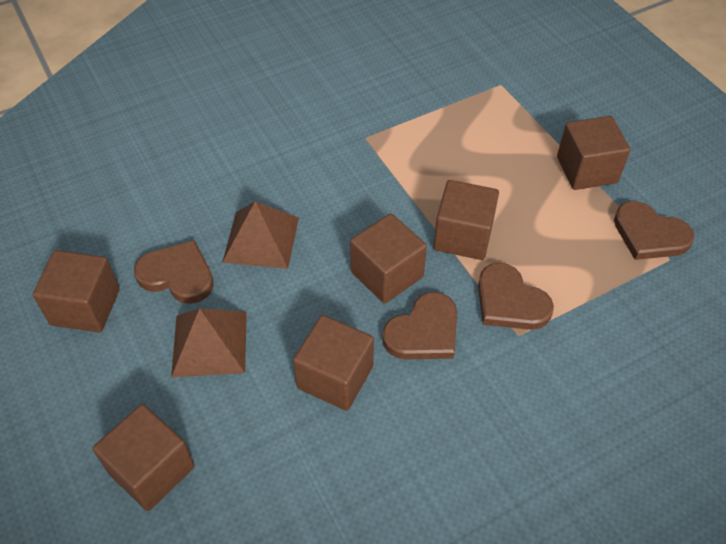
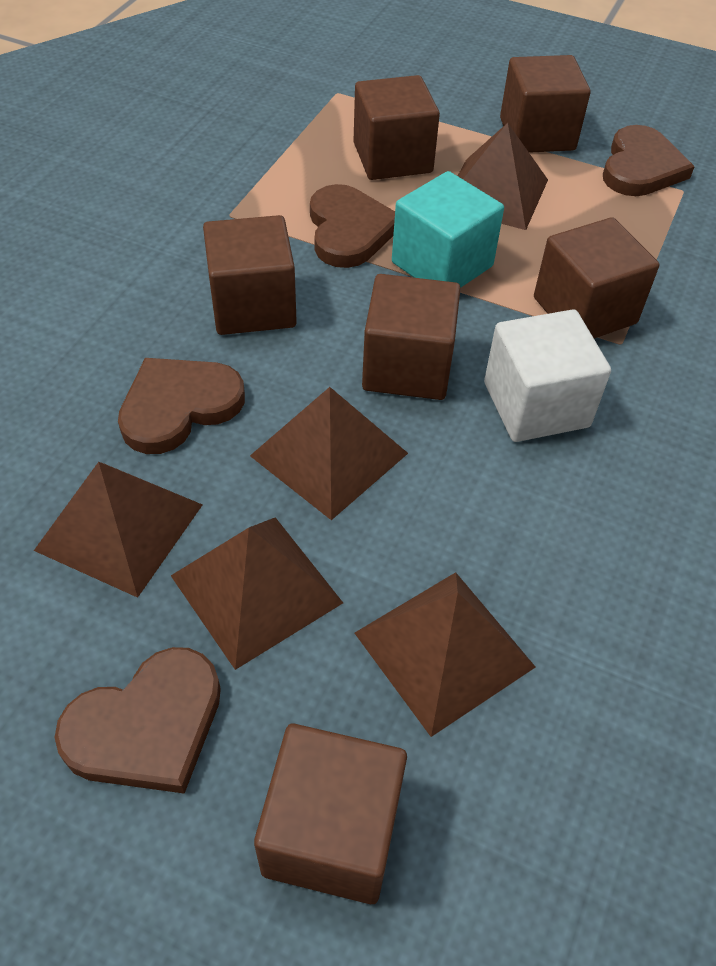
brown pyramid: [171,308,247,377] [222,201,299,269] = 2 -> [34,462,203,598] [171,517,343,670] [250,387,408,520] [355,572,535,737] [458,123,548,230] = 5
turquoise cube: none = 0 -> [392,171,504,288] = 1
white cube: none = 0 -> [484,309,611,442] = 1

